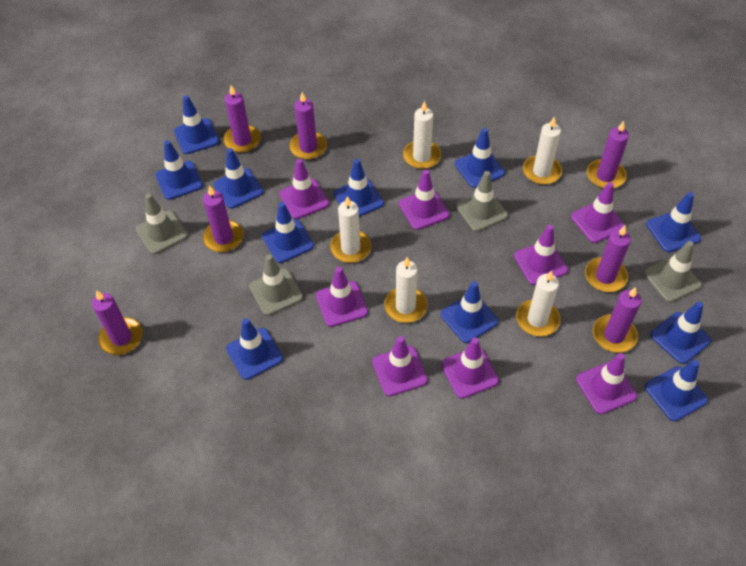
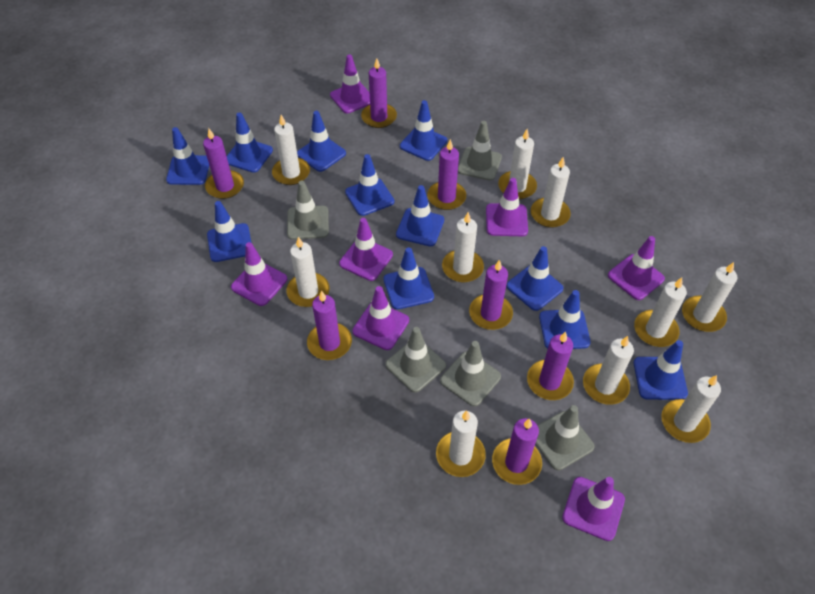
grey traffic cone: [136,193,188,254] [249,254,303,316] [456,171,508,232] [644,241,702,302] = 4 -> [287,180,329,240] [385,327,446,392] [440,341,501,406] [458,121,502,181] [535,405,595,471] = 5
purple traffic cone: [279,159,329,219] [316,267,368,327] [372,336,428,396] [399,170,450,230] [441,338,499,399] [514,225,568,285] [571,182,625,243] [576,353,637,414] = 8 -> [231,242,287,306] [330,54,370,113] [339,218,393,281] [352,286,409,350] [486,178,528,236] [562,477,625,541] [608,236,665,300] = 7
white candle: [330,196,371,263] [384,257,427,323] [403,101,441,169] [516,270,560,336] [523,116,562,185] = 5 -> [272,115,310,185] [287,237,329,307] [436,411,486,477] [442,212,484,282] [498,129,537,199] [531,157,571,228] [583,336,634,405] [634,278,687,347] [661,375,721,443] [682,262,737,332] = 10

